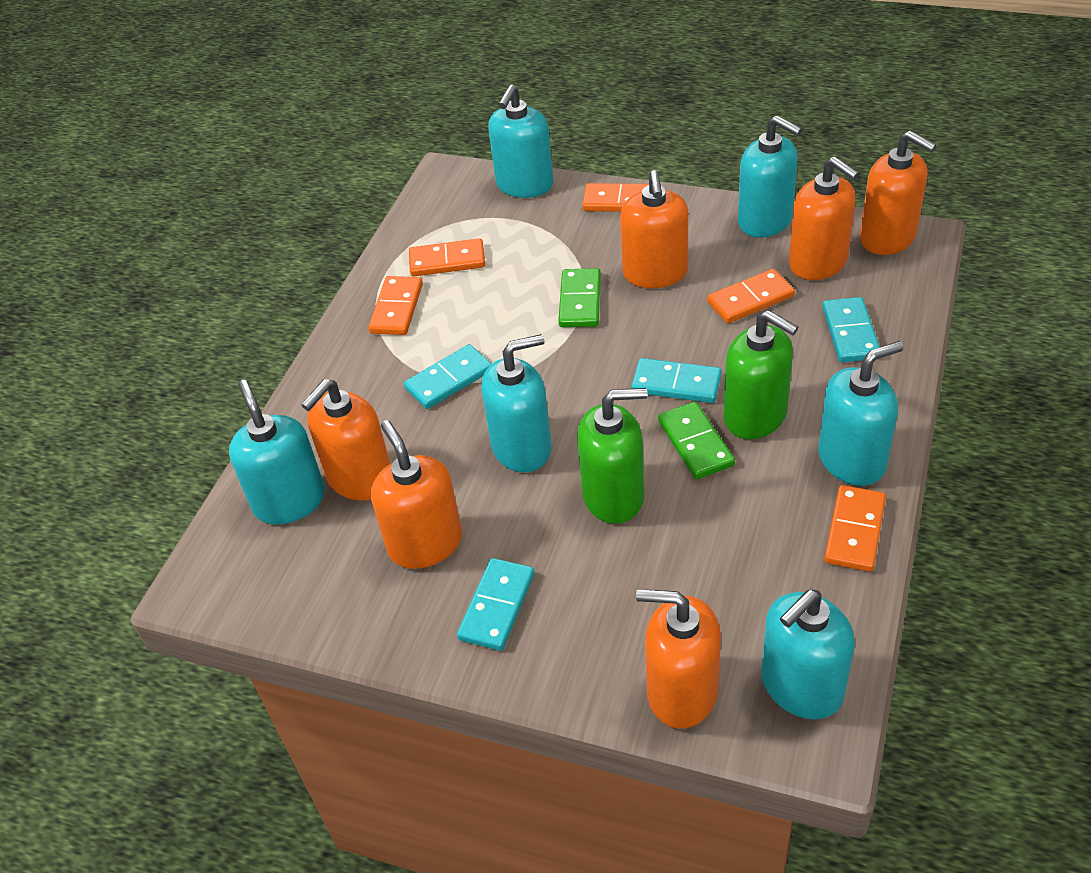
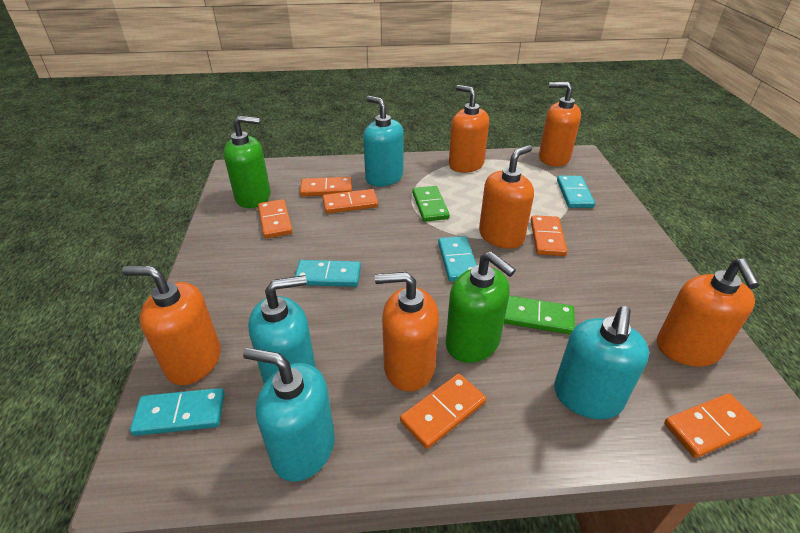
orange domino: [368,276,423,335] [409,238,485,277] [582,183,649,212] [707,269,795,323] [824,485,886,572] = 5 -> [258,199,293,238] [300,177,352,196] [323,189,378,214] [400,373,486,449] [531,215,567,256] [664,393,763,458] = 6
turquoise soap dispenser: [229,380,325,524] [481,334,552,472] [488,84,554,198] [738,115,802,238] [761,590,855,719] [818,341,904,486] = 6 -> [243,348,335,482] [248,275,316,384] [363,96,404,187] [554,306,649,419] = 4

